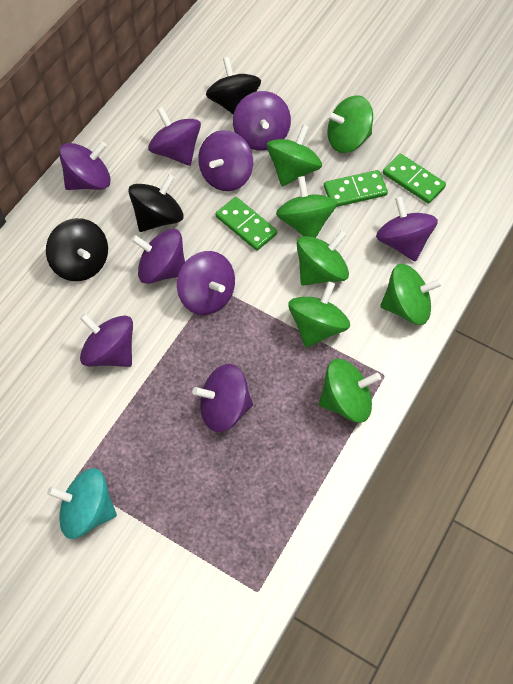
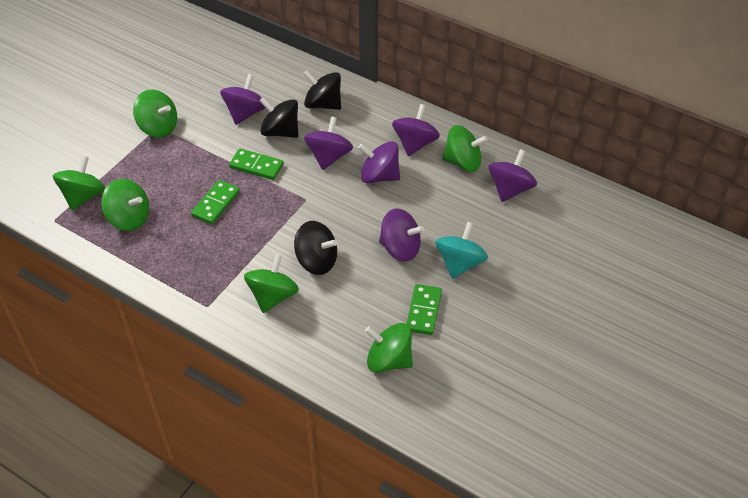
green spinning top: [267,124,322,186] [276,176,337,238] [288,281,350,348] [297,231,349,286] [319,359,381,423] [326,95,373,153] [380,264,443,325] = 7 -> [53,156,105,210] [101,179,149,231] [133,89,177,138] [244,254,299,313] [365,323,413,373] [442,125,488,172] = 6
purple spinning top: [59,141,111,190] [80,313,133,367] [131,229,185,284] [148,106,201,166] [177,251,235,315] [192,364,253,432] [198,130,253,191] [233,91,291,151] [376,196,438,262] = 9 -> [220,74,266,125] [304,116,353,170] [358,142,400,183] [379,208,424,262] [392,104,440,156] [489,149,537,202] = 6

